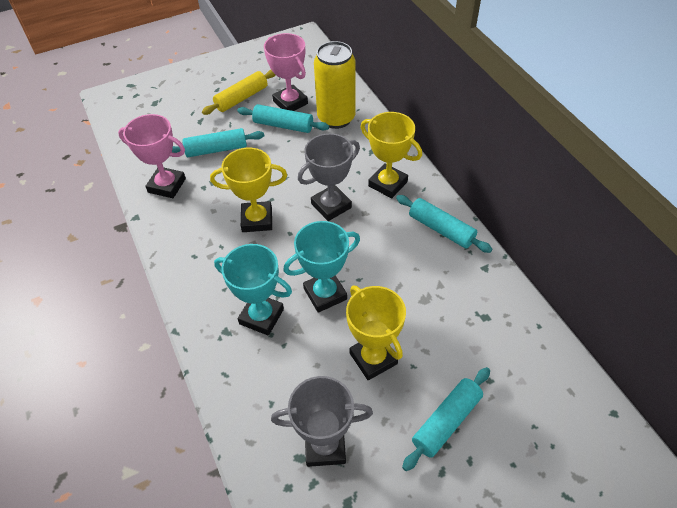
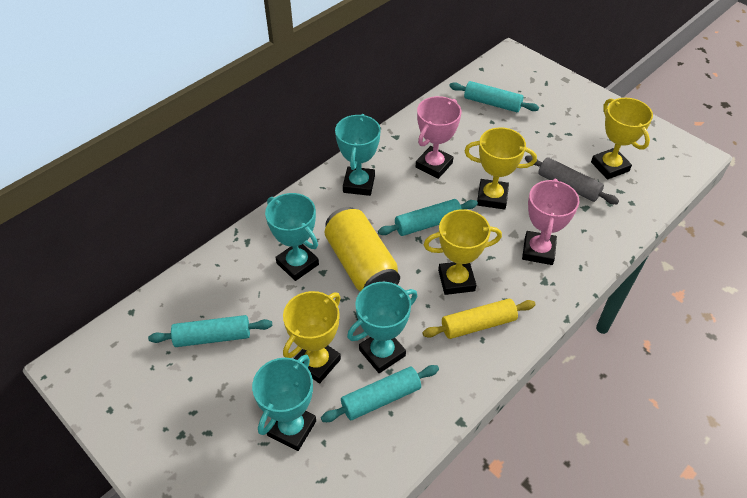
grey rolling pin: none = 0 -> [525,155,619,204] = 1
grey trophy: [271,376,373,467] [298,133,360,221] = 2 -> none = 0
turquoise trophy: [214,244,292,336] [283,221,360,313] = 2 -> [252,355,316,451] [265,193,319,281] [335,114,381,196] [347,282,417,373] = 4
yellow trophy: [210,148,287,232] [346,286,406,380] [361,112,422,198] = 3 -> [283,291,341,383] [424,209,502,295] [464,127,537,210] [591,98,653,180] = 4

